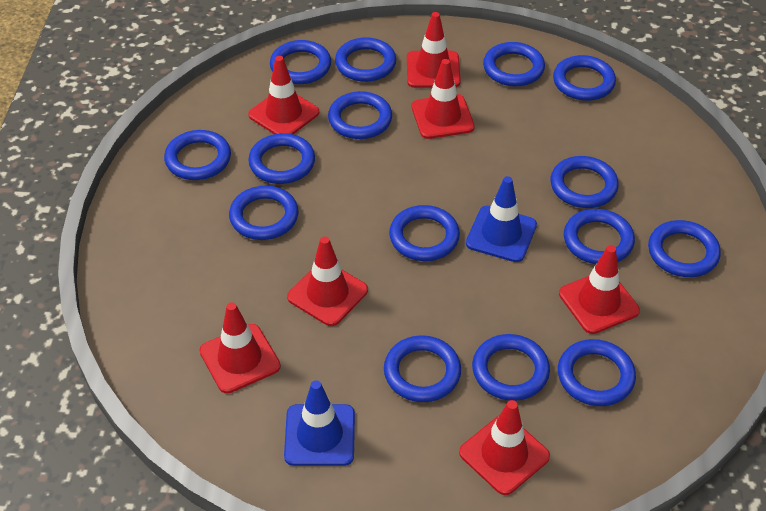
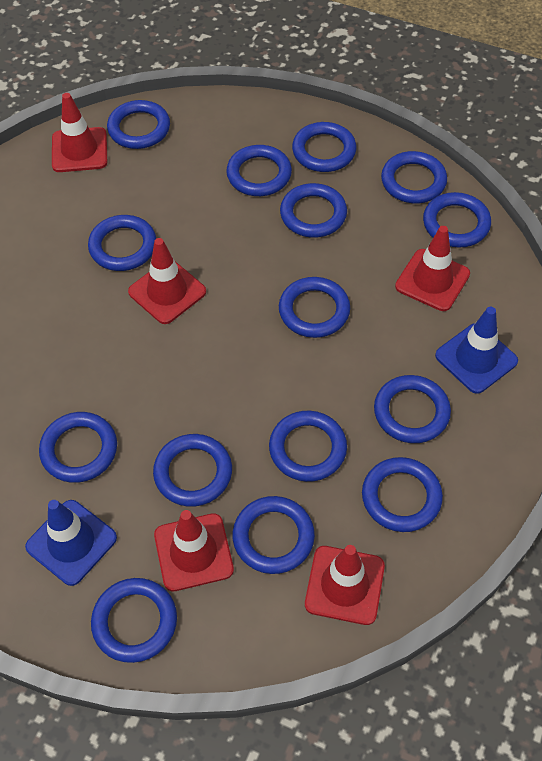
red traffic cone: [200,302,281,393] [248,56,319,134] [287,237,368,326] [407,12,461,88] [412,59,475,139] [459,400,550,495] [559,245,640,334] = 7 -> [52,93,107,172] [128,238,206,324] [154,510,234,591] [305,545,385,625] [395,226,470,311] = 5

